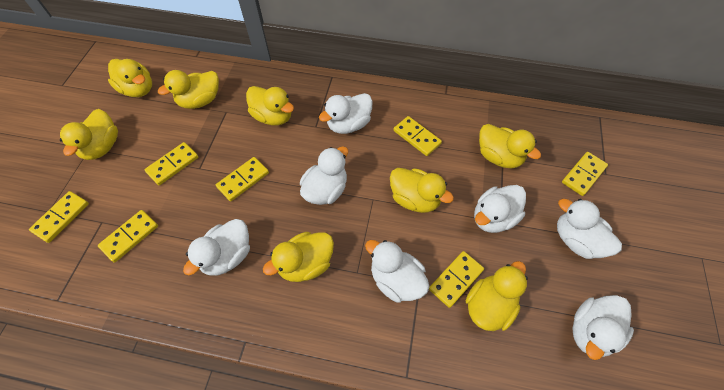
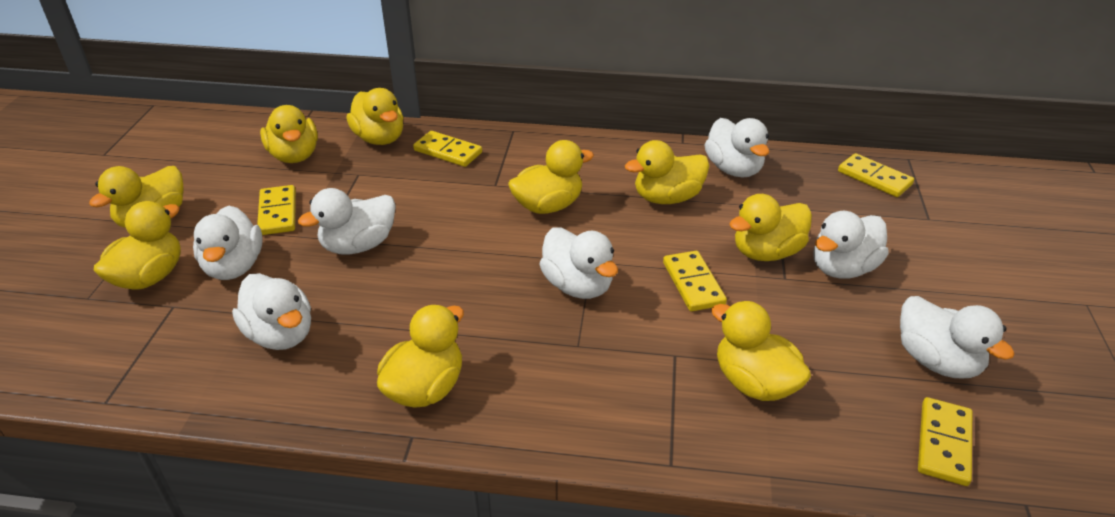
yellow domino: [29,191,89,243] [98,210,158,263] [145,142,198,185] [216,157,269,201] [394,116,442,156] [429,251,484,308] [562,152,608,196] = 7 -> [257,185,296,235] [413,131,482,167] [663,251,727,311] [838,153,914,197] [918,397,972,486] = 5
yellow duck: [60,109,118,160] [108,59,152,97] [158,70,219,109] [246,86,294,126] [263,232,334,282] [390,168,454,213] [466,261,528,331] [479,124,541,168] = 8 -> [89,166,184,228] [94,201,181,290] [260,105,318,163] [346,88,403,145] [377,305,464,408] [508,140,594,214] [625,140,709,204] [711,301,811,401] [729,194,812,261] = 9

